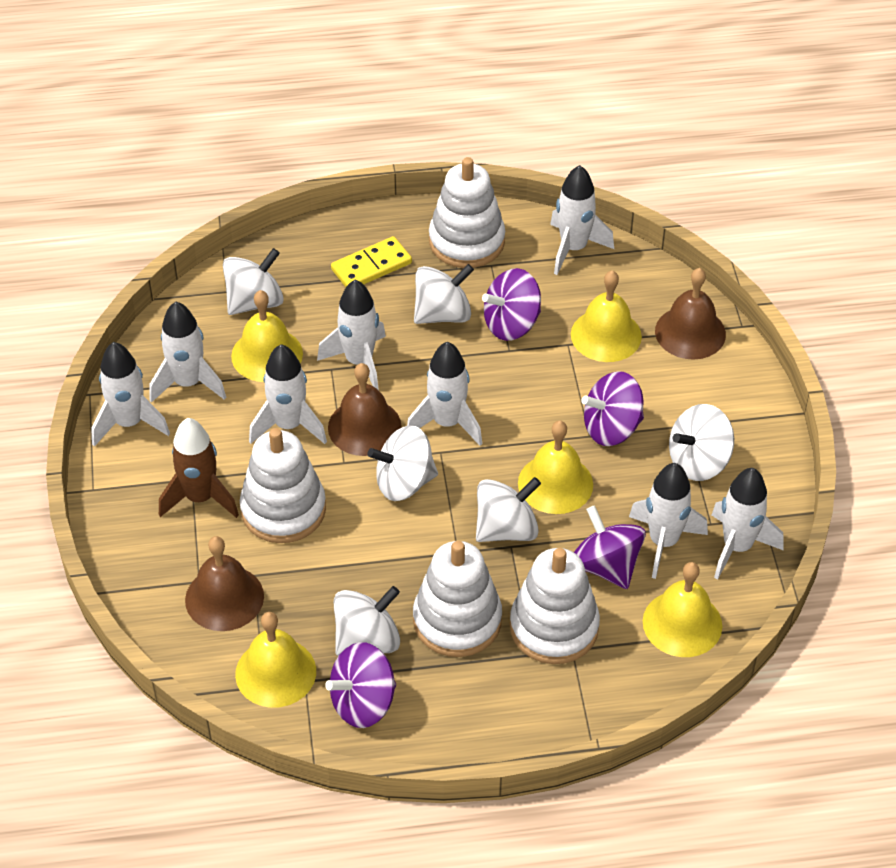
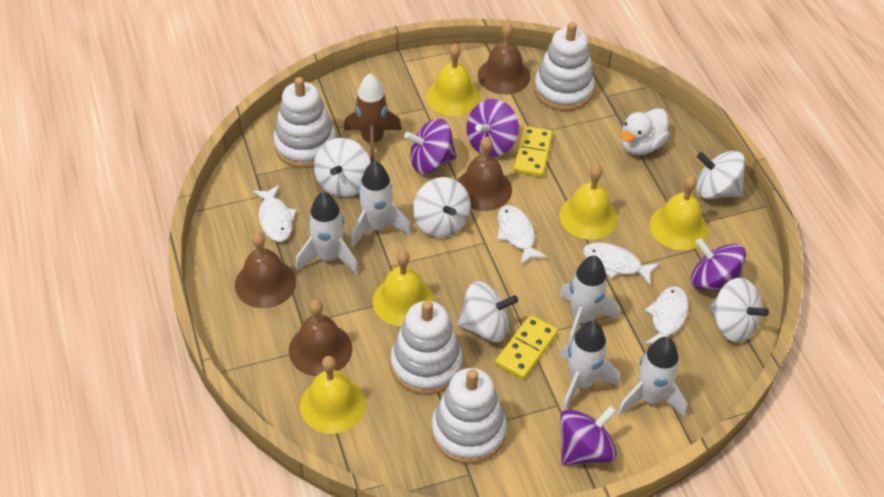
brown bell: [185,536,264,631] [328,363,402,456] [655,268,726,360] = 3 -> [235,232,296,308] [289,299,353,376] [457,137,512,211] [478,23,530,95] = 4
white duck: none = 0 -> [621,108,669,155] = 1
white fish: none = 0 -> [253,185,297,242] [497,205,547,265] [583,242,660,285] [644,286,688,344] = 4
white rocket: [91,342,170,447] [149,302,226,403] [249,344,327,444] [317,280,386,390] [407,342,482,446] [550,165,614,275] [629,463,708,579] [712,468,784,580] = 8 -> [295,192,359,274] [351,161,411,247] [559,255,619,345] [560,321,620,411] [617,337,687,418] = 5
white spinning top: [223,248,284,315] [334,586,400,656] [368,425,438,501] [414,264,474,324] [476,477,541,542] [669,404,734,481] = 6 -> [314,138,371,197] [413,177,471,238] [457,281,518,342] [696,151,745,199] [709,278,769,342] = 5
yellow domino: [331,236,412,287] = 1 -> [495,315,558,379] [513,126,552,177] = 2

